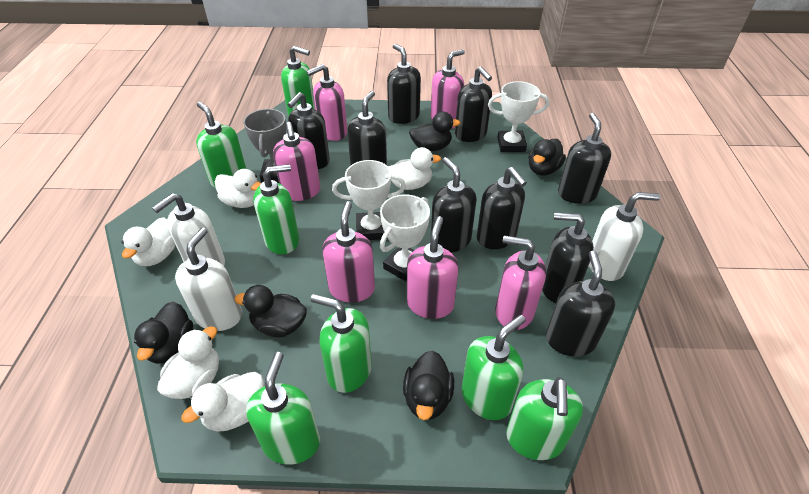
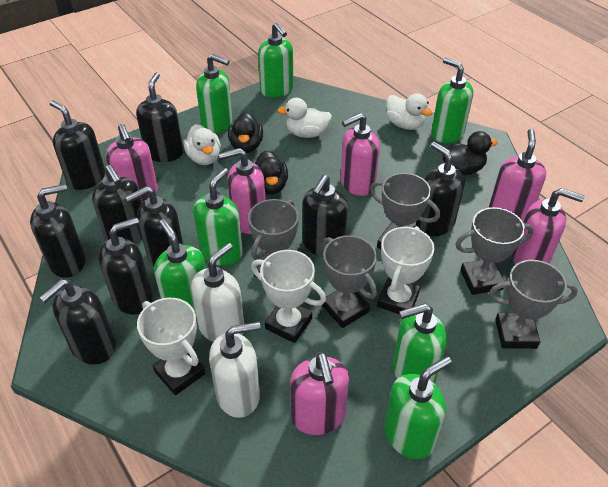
black duck: [134,302,193,364] [234,285,307,337] [403,350,454,420] [409,112,460,151] [529,139,566,175] = 5 -> [228,112,263,153] [255,150,288,195] [442,131,498,176] = 3
grey trophy: [243,109,286,183] = 1 -> [248,199,299,277] [322,235,377,328] [370,173,440,249] [455,207,533,295] [489,260,578,349] = 5
white duck: [122,217,176,266] [157,326,219,399] [181,372,264,432] [215,169,261,208] [388,147,441,190] = 5 -> [183,124,221,165] [277,98,332,138] [386,93,432,130] = 3
white soap dispenser: [152,193,225,266] [175,228,242,331] [589,192,661,281] = 3 -> [191,243,244,342] [209,322,261,418] = 2

